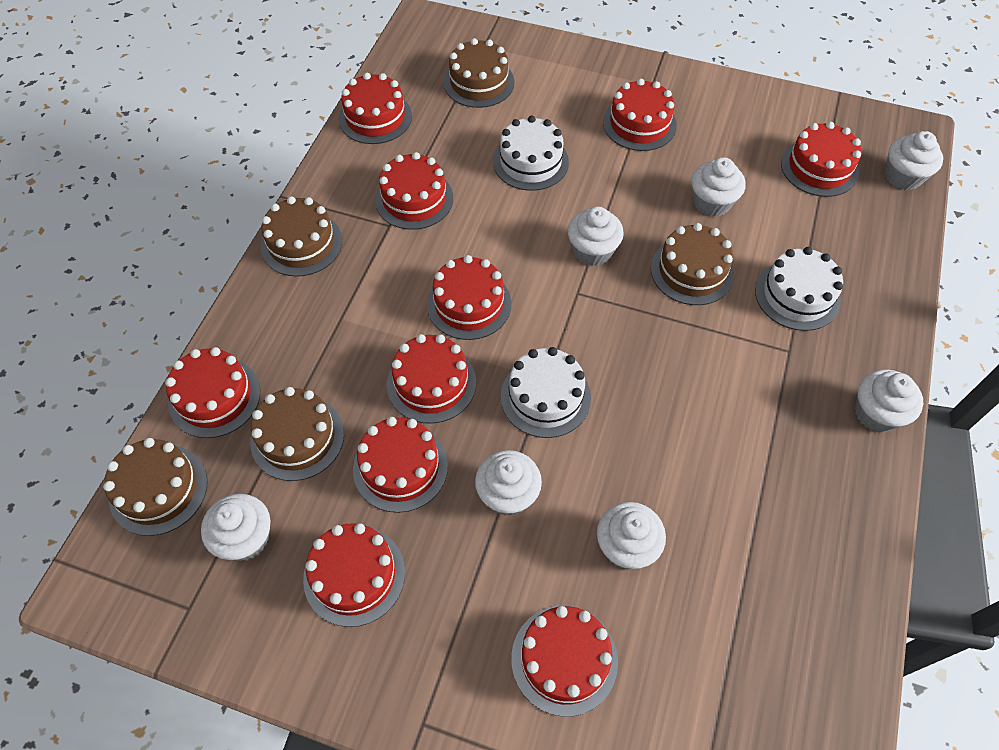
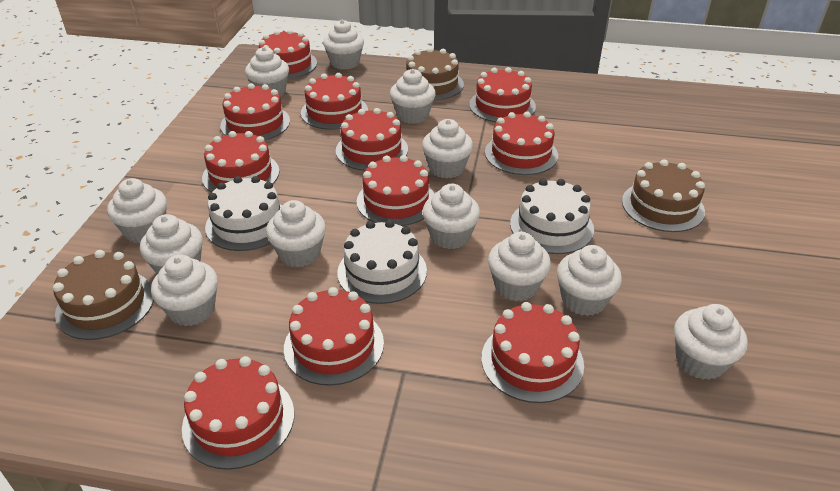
brown cake: [103,438,208,536] [250,387,344,481] [261,196,342,277] [444,38,515,108] [651,223,734,305] = 5 -> [53,250,154,340] [406,47,464,100] [622,159,705,232] = 3
red cake: [165,347,260,438] [303,523,405,627] [339,73,412,144] [353,417,448,513] [375,152,453,230] [387,334,476,424] [427,255,511,340] [511,606,618,717] [603,78,677,151] [781,122,862,197] = 10 -> [182,356,294,470] [202,131,279,193] [220,83,290,140] [259,29,317,79] [284,287,384,386] [301,73,368,130] [336,108,408,171] [356,155,434,226] [469,67,536,122] [481,302,584,403] [485,112,558,175] = 11
white cupcake: [201,494,270,561] [475,450,542,516] [568,207,624,266] [597,502,666,570] [691,157,746,217] [855,369,923,433] [885,131,943,190] = 7 -> [107,178,167,243] [140,214,203,274] [151,254,218,326] [245,47,289,97] [266,200,326,267] [323,20,364,70] [390,69,436,124] [422,119,473,178] [422,184,480,249] [488,232,551,301] [557,245,622,316] [674,304,748,380] = 12

